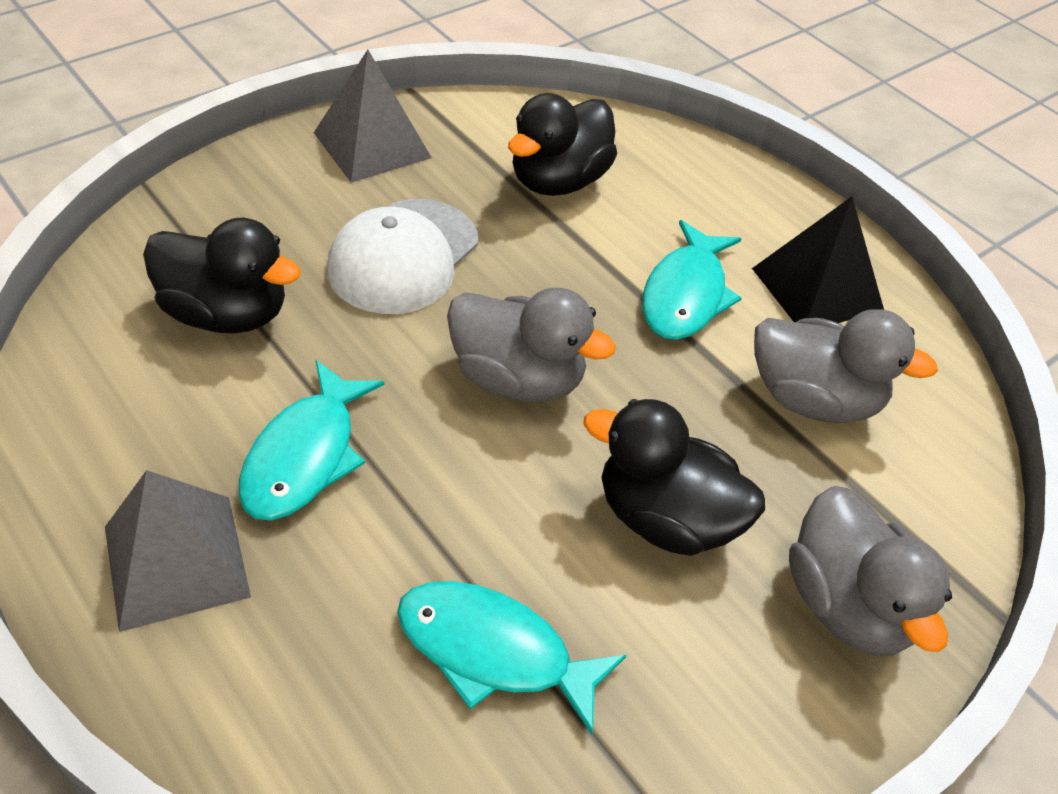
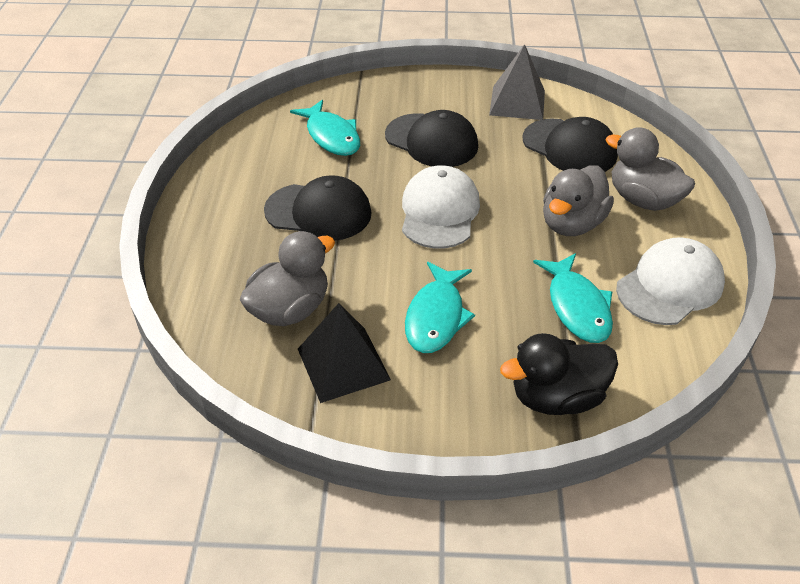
black cap: none = 0 -> [264,175,372,241] [385,110,478,167] [522,117,618,172] = 3
black duck: [143,218,301,334] [508,93,617,196] [583,399,765,556] = 3 -> [500,333,618,415] = 1
grey pyramid: [105,470,251,632] [314,50,432,183] = 2 -> [489,44,545,120] = 1
white cap: [327,199,478,314] = 1 -> [402,165,480,249] [616,237,725,325] = 2

